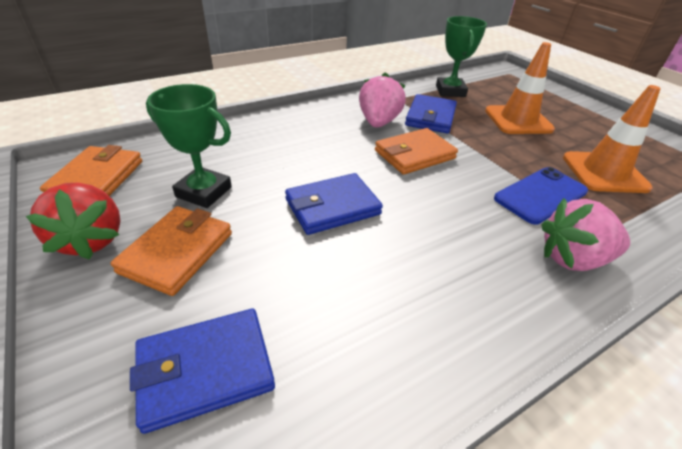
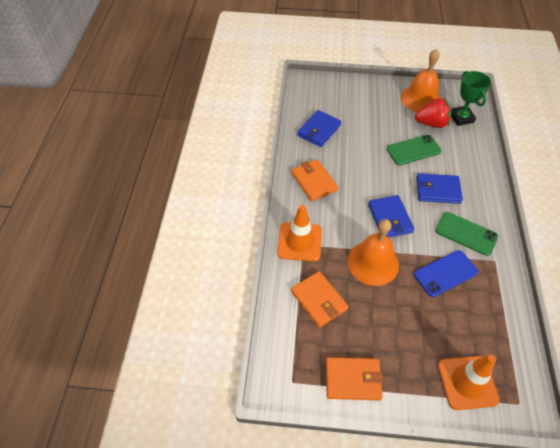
green phone: none = 0 -> [387,135,442,165] [435,212,498,256] = 2
green trophy: [146,84,232,208] [436,16,487,97] = 2 -> [451,71,491,126] = 1
orange bell: none = 0 -> [348,219,399,286] [401,49,441,112] = 2
pink strawberry: [359,72,406,128] [541,198,630,271] = 2 -> none = 0

